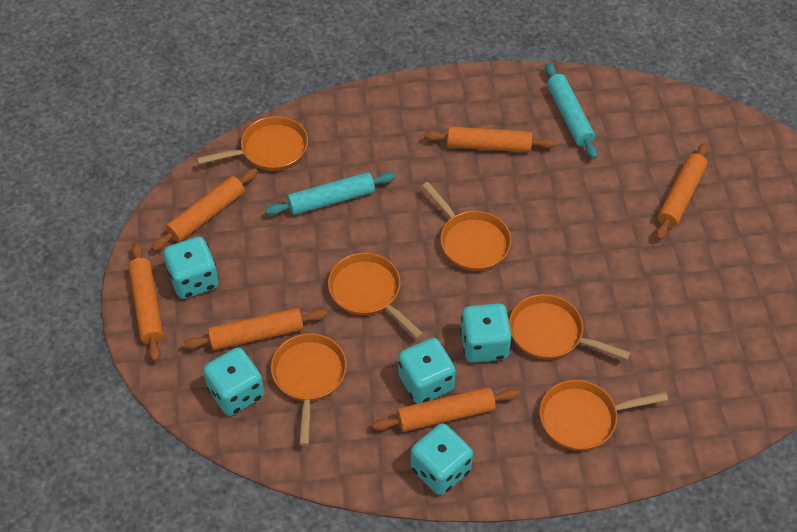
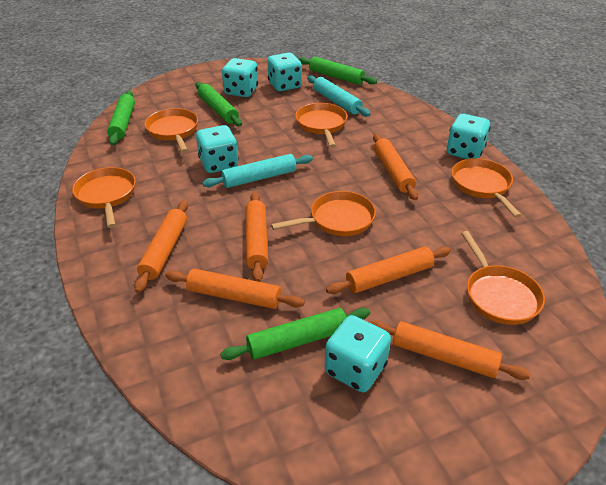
green rolling pin: none = 0 -> [107,90,135,145] [196,82,242,126] [220,308,370,360] [299,57,377,85] = 4

